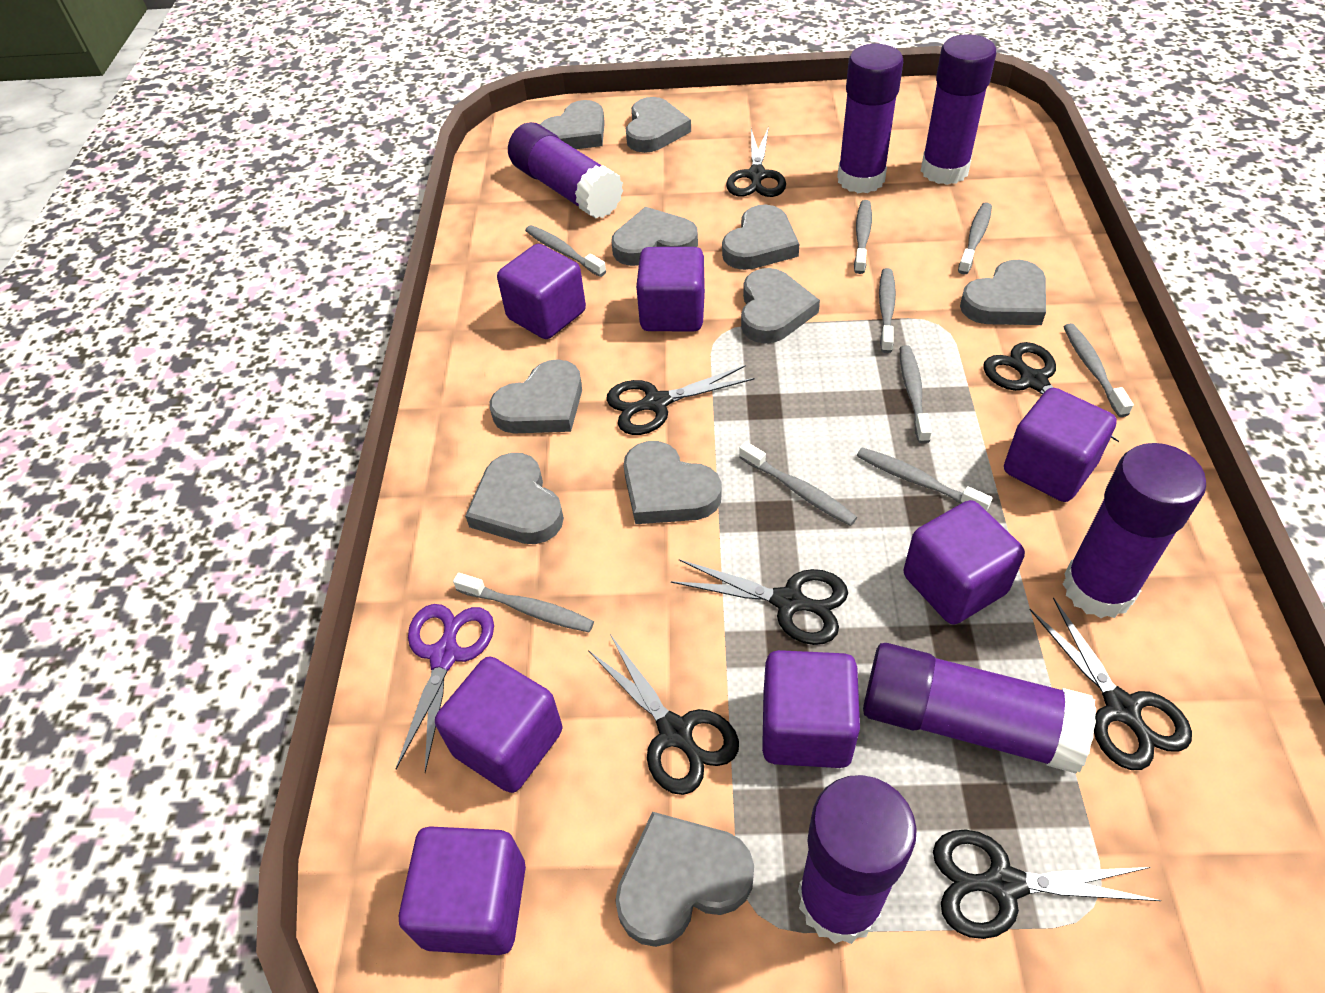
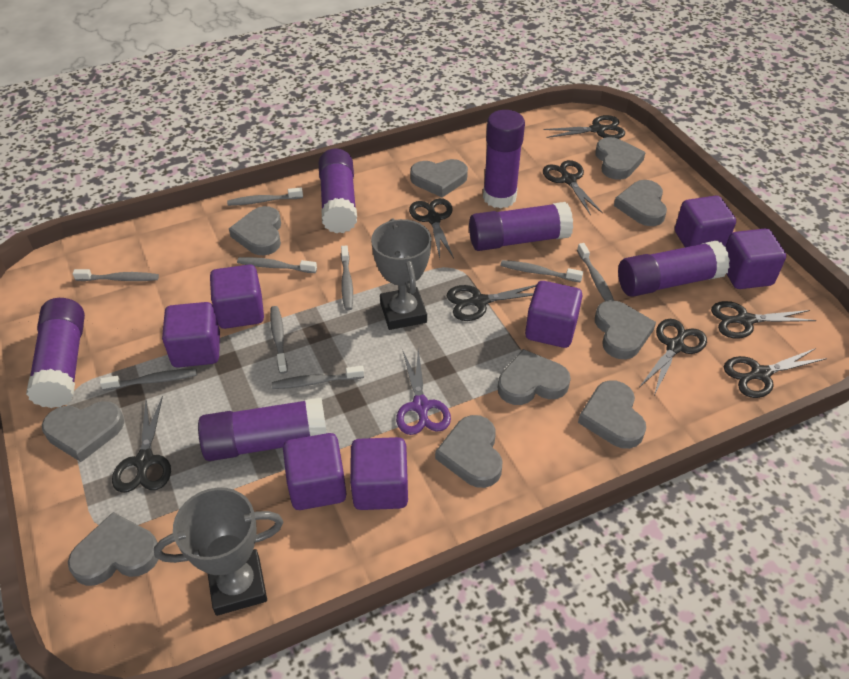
black scissors: [588,634,739,795] [606,365,755,435] [671,559,848,645] [726,127,786,197] [933,830,1162,939] [983,342,1119,442] [1030,598,1192,770] = 7 -> [112,396,171,493] [409,198,454,258] [447,285,536,321] [543,160,603,215] [544,115,625,139] [639,319,707,395] [711,301,816,339] [724,348,827,398] = 8
grey trophy: none = 0 -> [154,488,283,616] [371,219,432,330] = 2

